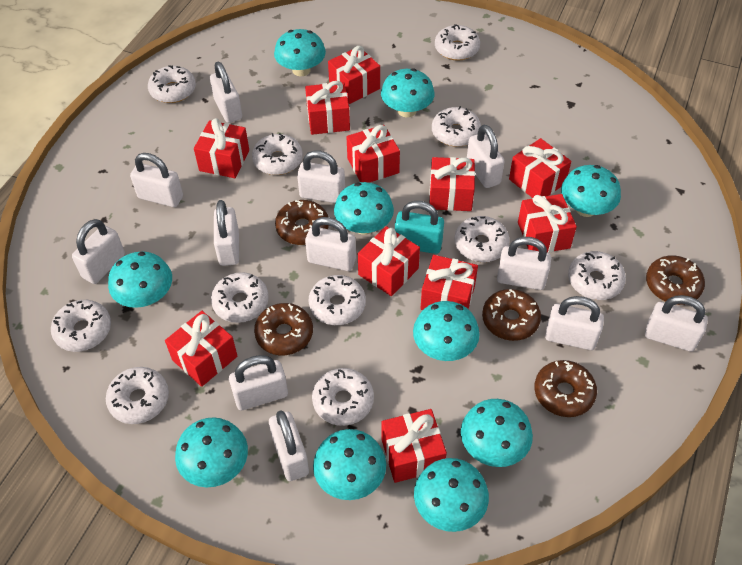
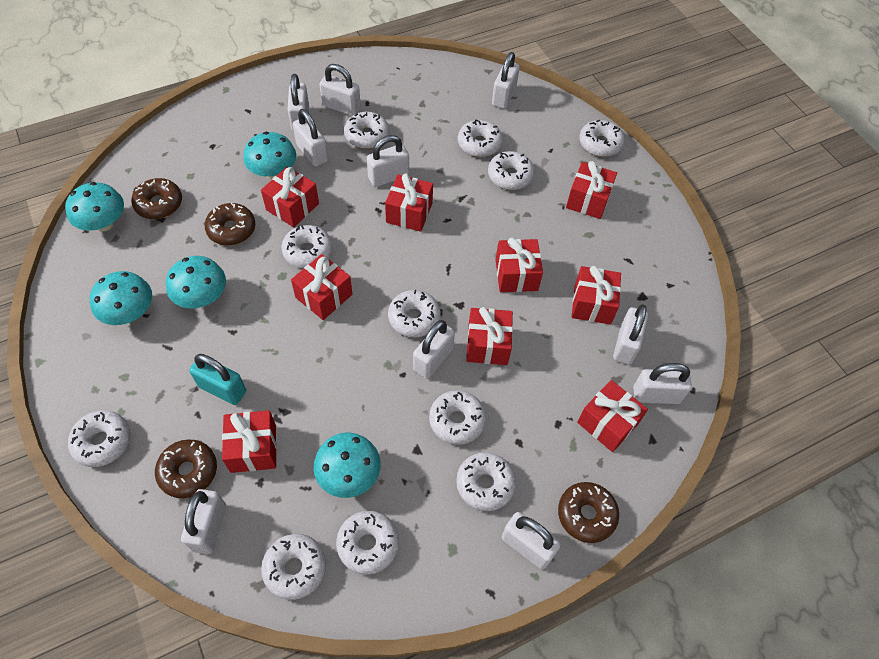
brown donut: [254,303,313,355] [275,200,329,245] [482,289,541,341] [534,360,597,417] [646,255,705,305] = 5 -> [131,178,182,219] [155,439,217,498] [205,203,255,245] [558,482,619,543] = 4
red gift: [165,311,237,387] [194,118,249,178] [305,81,350,135] [328,46,380,104] [346,125,400,183] [358,226,420,296] [381,409,447,483] [420,255,478,310] [429,157,475,211] [509,138,571,198] [518,194,577,253] = 11 -> [222,410,277,473] [261,166,319,227] [291,254,352,320] [385,173,433,232] [466,307,513,365] [495,238,543,292] [566,161,617,219] [572,266,621,325] [577,380,648,452] = 9
turquoise mushroom: [108,251,172,308] [175,417,248,487] [274,29,326,76] [313,429,386,500] [334,182,394,235] [381,68,435,117] [413,301,480,361] [414,458,489,532] [461,399,533,467] [561,165,621,217] = 10 -> [65,182,124,231] [90,271,152,325] [166,256,226,308] [243,132,296,179] [313,433,381,498] = 5
white padlock: [72,219,125,284] [130,153,183,207] [210,62,242,123] [214,200,239,266] [229,355,288,410] [269,410,309,481] [297,150,345,203] [305,217,356,271] [467,125,505,188] [497,237,551,290] [545,296,604,350] [645,295,708,352] = 12 -> [181,489,226,554] [288,74,309,132] [293,109,328,167] [319,64,361,116] [367,135,409,187] [413,320,455,379] [492,52,520,109] [502,512,561,569] [613,305,648,365] [633,363,692,404] = 10

